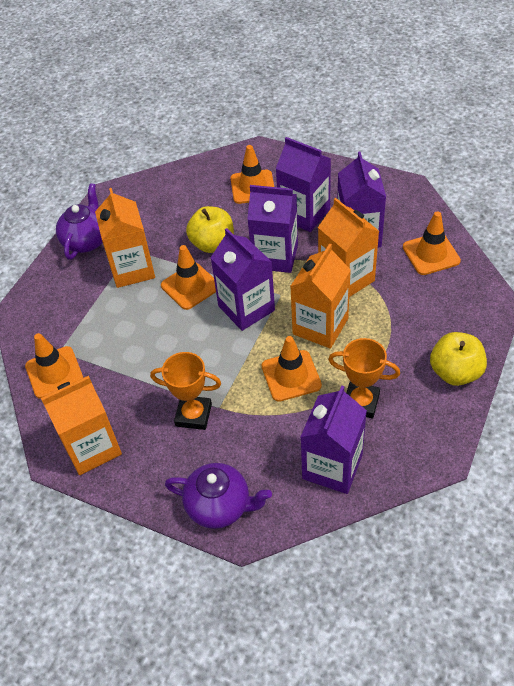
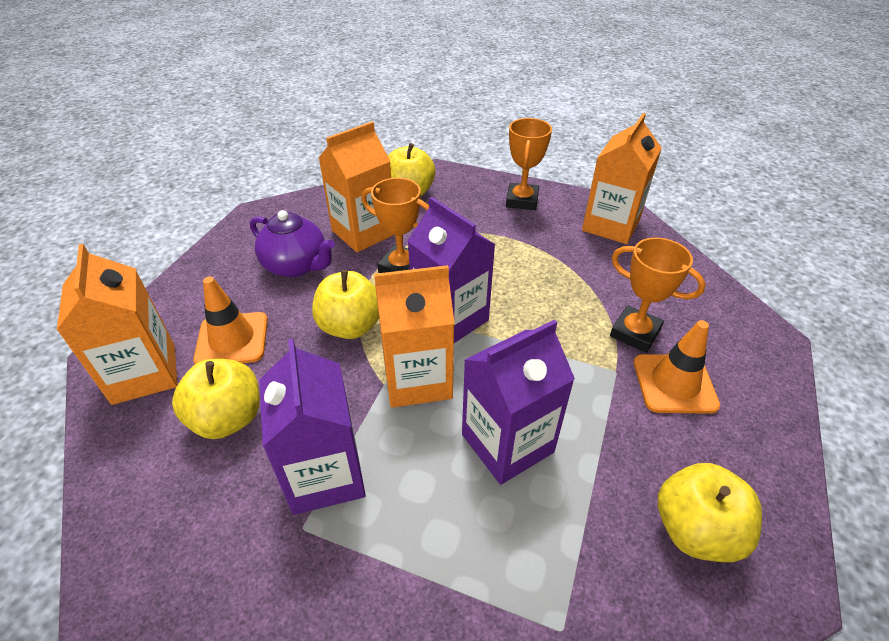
orange traffic cone: [25,333,83,399] [161,245,216,310] [231,145,274,204] [262,336,322,402] [403,211,461,275] = 5 -> [193,277,268,364] [634,320,720,414] = 2
orange trophy: [150,352,221,430] [328,338,400,418] = 2 -> [361,178,429,273] [506,118,552,210] [610,238,706,353] = 3
purple carton: [211,228,275,331] [247,185,298,273] [275,137,331,232] [301,386,367,494] [337,152,386,247] = 5 -> [259,339,366,515] [408,197,496,343] [462,320,575,485] = 3
purple teapot: [56,183,103,260] [165,463,272,529] = 2 -> [250,210,335,277] = 1
yellow apple: [186,206,234,253] [430,332,487,386] = 2 -> [172,359,260,439] [312,270,379,339] [388,143,436,196] [658,463,762,562] = 4

